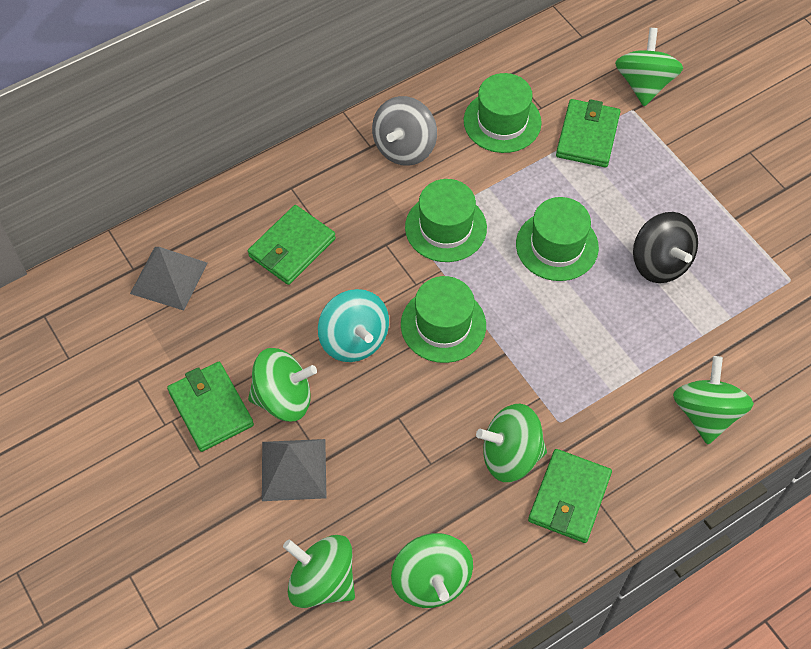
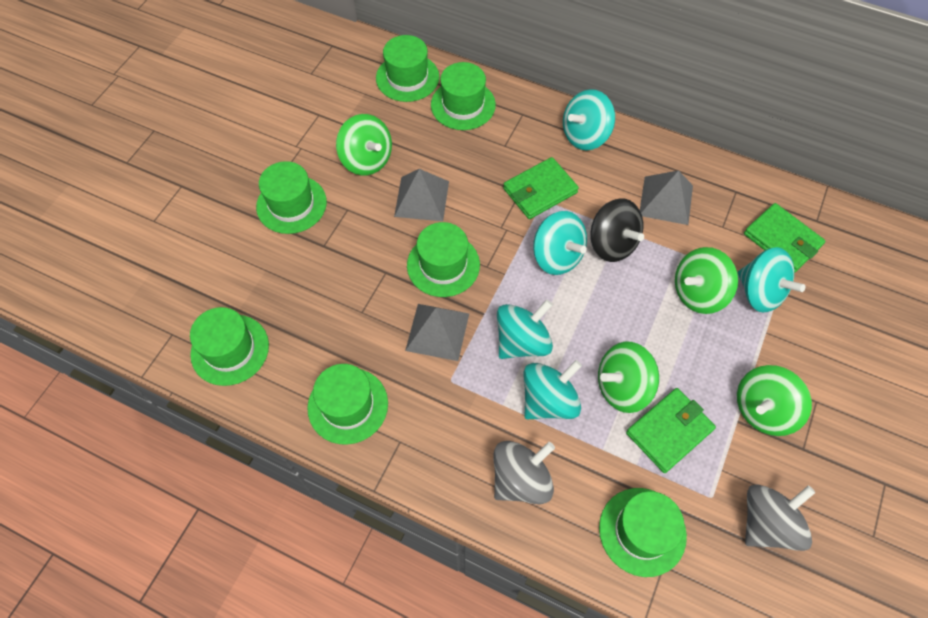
green hat: [401,276,486,363] [405,179,487,262] [464,73,542,153] [516,197,599,281] = 4 -> [190,307,269,386] [256,161,327,234] [307,364,388,445] [376,35,439,102] [407,222,480,297] [431,62,496,130] [599,488,687,577] = 7
green spinning top: [248,348,317,422] [283,535,355,608] [391,533,473,608] [476,404,547,482] [615,28,683,106] [673,356,754,444] = 6 -> [336,114,392,175] [598,342,659,413] [675,247,738,314] [737,365,812,436] = 4
green wallet: [167,362,254,452] [248,205,336,285] [528,449,612,543] [556,99,621,167] = 4 -> [503,157,579,219] [626,388,716,473] [744,203,826,273] = 3
grey pyramid: [130,247,208,311] [262,439,327,501] = 2 -> [394,169,449,221] [405,304,469,361] [640,170,693,225] = 3
grey spinning top: [372,96,437,166] = 1 -> [493,441,555,504] [745,484,815,551] = 2
turquoise spinning top: [318,289,389,362] = 1 -> [497,299,553,359] [524,360,582,419] [533,211,587,275] [563,89,615,150] [738,247,805,313] = 5

